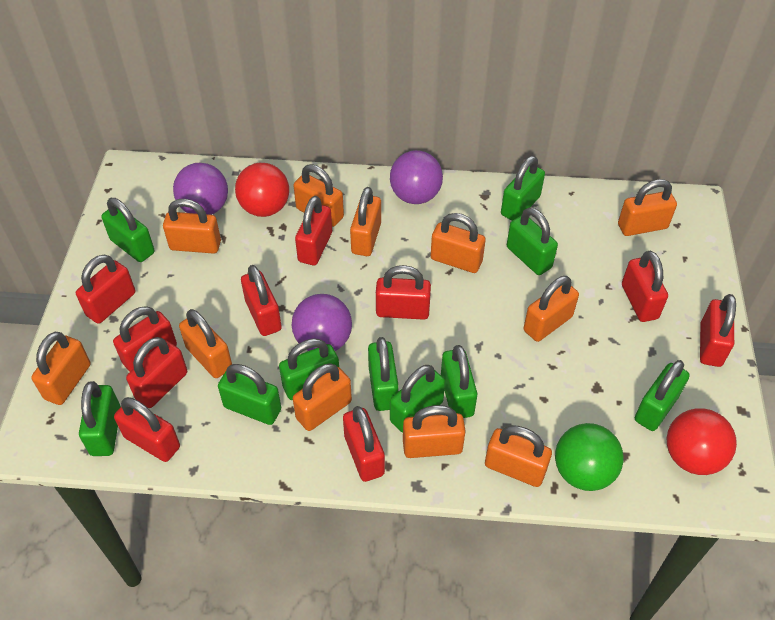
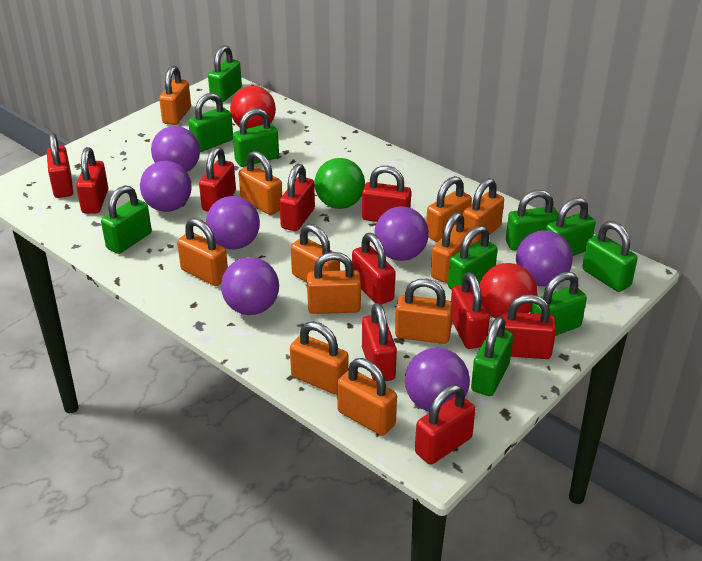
purple ball: [173,163,228,215] [292,294,352,351] [390,150,443,204] = 3 -> [140,161,192,212] [151,126,200,172] [206,196,260,250] [221,257,279,315] [374,206,429,261] [405,348,470,412] [516,230,573,287] = 7

